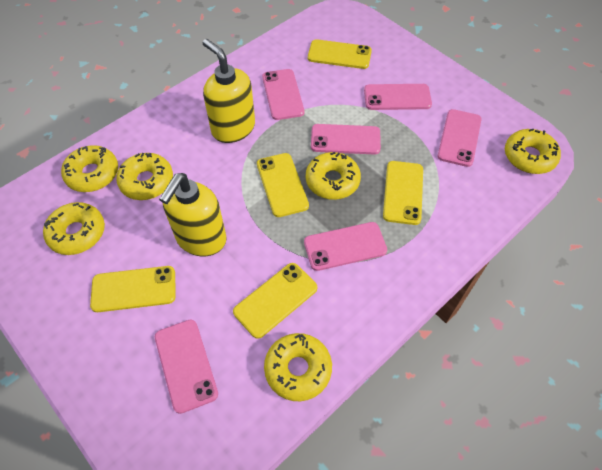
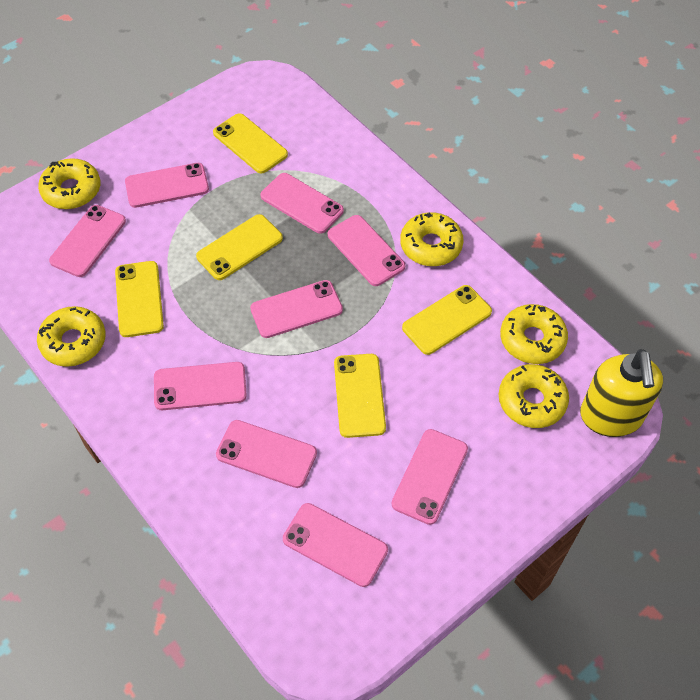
pink phone: [155,320,218,414] [262,69,304,120] [304,222,387,271] [311,124,381,155] [364,84,432,110] [438,109,482,167] = 6 -> [49,205,126,277] [125,163,209,208] [154,362,247,410] [216,420,317,488] [250,280,343,338] [261,173,344,234] [283,503,388,587] [328,215,405,286] [392,429,468,525] = 9
yellow donut: [43,202,105,255] [61,145,118,192] [116,153,173,200] [264,333,332,401] [306,152,361,200] [505,129,561,174] = 6 -> [37,306,106,367] [38,158,100,209] [400,212,464,266] [499,364,569,428] [500,304,568,364] = 5
yellow soap dispenser: [159,173,227,256] [203,39,255,143] = 2 -> [580,349,663,437] = 1

